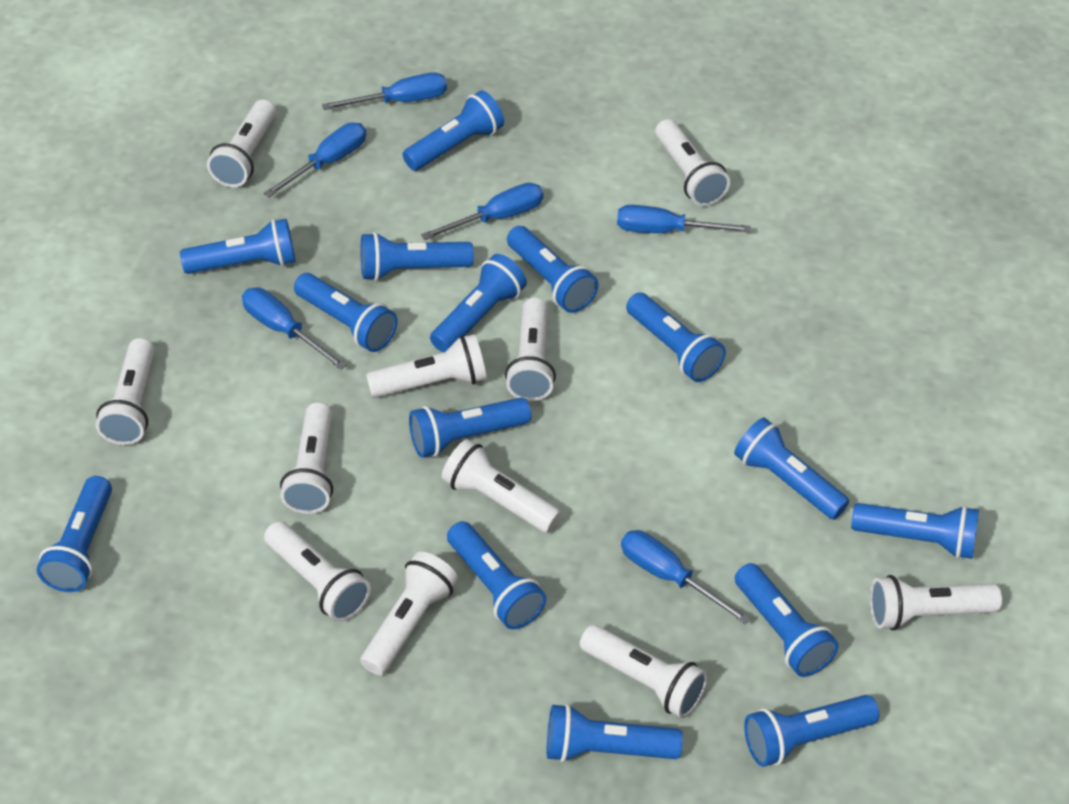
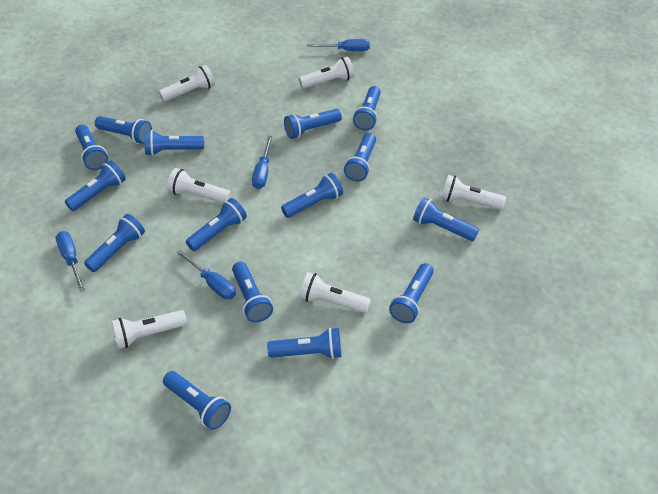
blue screwdriver: [242,287,347,370] [264,122,366,197] [322,73,447,110] [421,183,543,240] [617,205,751,233] [621,530,751,624] = 6 -> [56,231,85,292] [177,250,236,300] [252,136,273,189] [307,39,370,51] = 4
white flashlight: [96,338,155,445] [207,99,276,187] [264,521,371,622] [280,402,333,514] [360,552,458,675] [366,334,487,398] [441,439,561,533] [505,297,556,401] [580,625,708,718] [655,119,730,206] [870,575,1002,630] = 11 -> [112,310,187,349] [159,65,215,102] [167,168,231,203] [299,57,354,89] [299,272,371,313] [441,175,506,210] = 6

